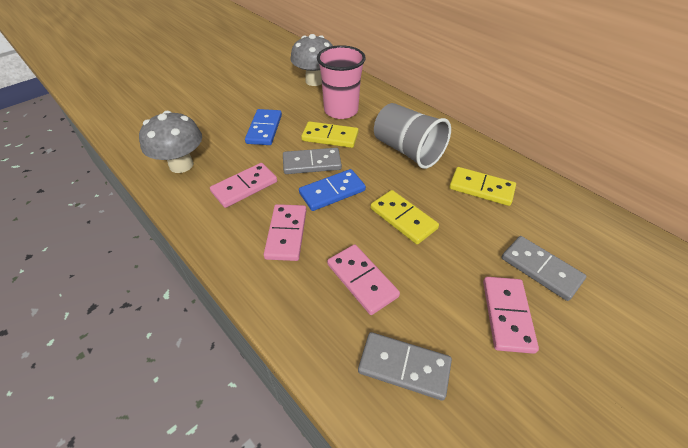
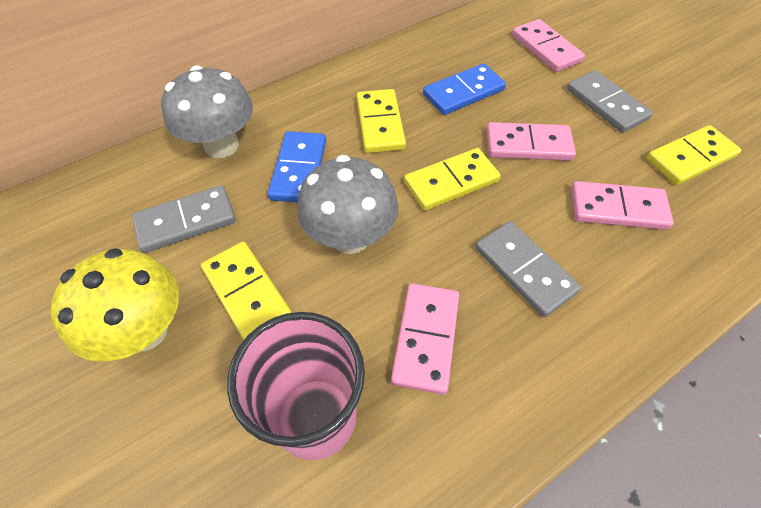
grey cup: [374,103,451,169] = 1 -> none = 0
yellow domino: [301,121,358,148] [370,190,439,244] [449,167,516,206] = 3 -> [201,242,292,340] [356,89,406,153] [404,148,501,211] [646,125,741,185] = 4
yellow mushroom: none = 0 -> [50,248,179,362] = 1

